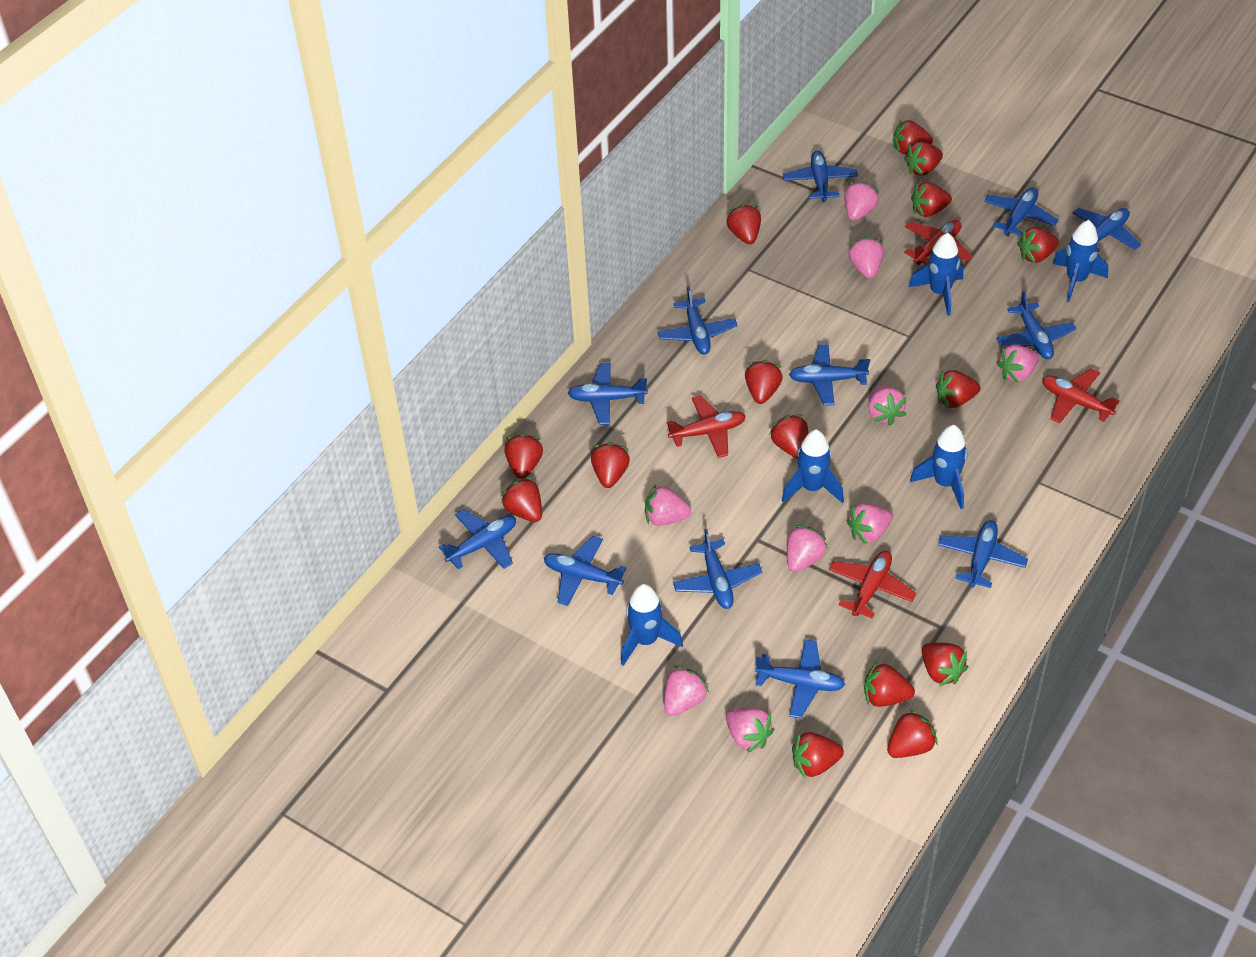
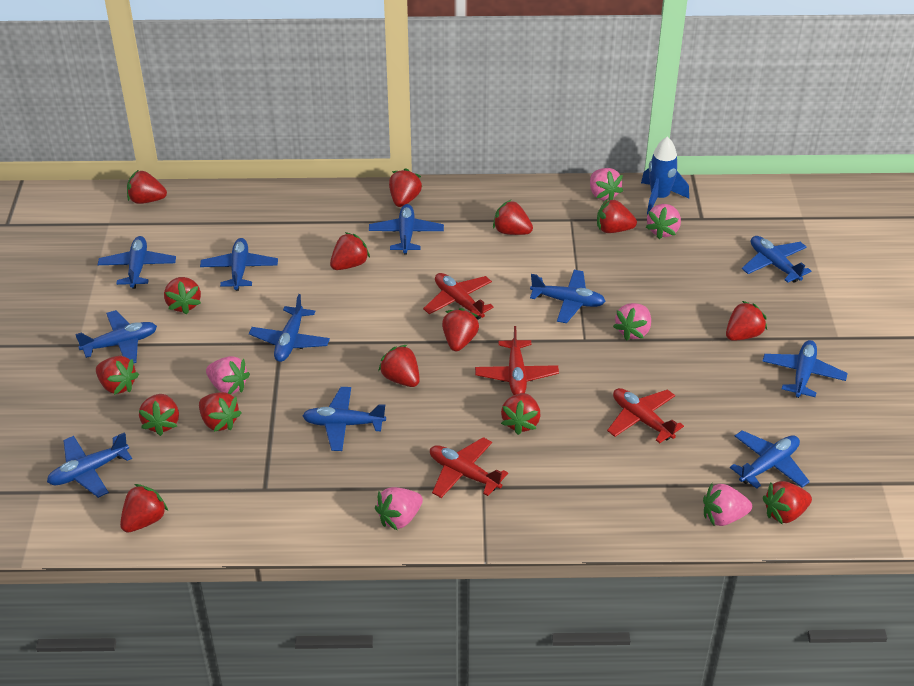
blue plane: [439,509,516,569] [544,536,626,606] [568,363,648,425] [657,287,738,354] [673,529,762,609] [755,639,845,719] [783,151,858,202] [789,344,870,406] [938,520,1028,588] [984,187,1059,236] [996,291,1076,359] [1073,208,1141,253] = 12 -> [47,432,132,498] [75,310,157,364] [98,236,176,289] [200,238,278,291] [249,294,330,362] [303,387,386,451] [369,204,444,255] [530,270,606,323] [730,430,810,489] [742,236,811,283] [762,340,848,398] = 11
blue rocket: [621,584,683,666] [782,430,844,503] [909,233,963,316] [910,425,968,509] [1053,220,1108,302] = 5 -> [641,136,689,214] = 1
pink strawberry: [645,484,691,526] [664,666,709,716] [726,707,774,753] [787,525,828,572] [844,181,879,221] [846,503,893,545] [848,236,884,278] [868,386,906,426] [996,345,1039,383] = 9 -> [206,356,250,394] [375,487,423,531] [590,168,623,201] [613,303,651,341] [646,204,681,239] [703,483,752,526] = 6

